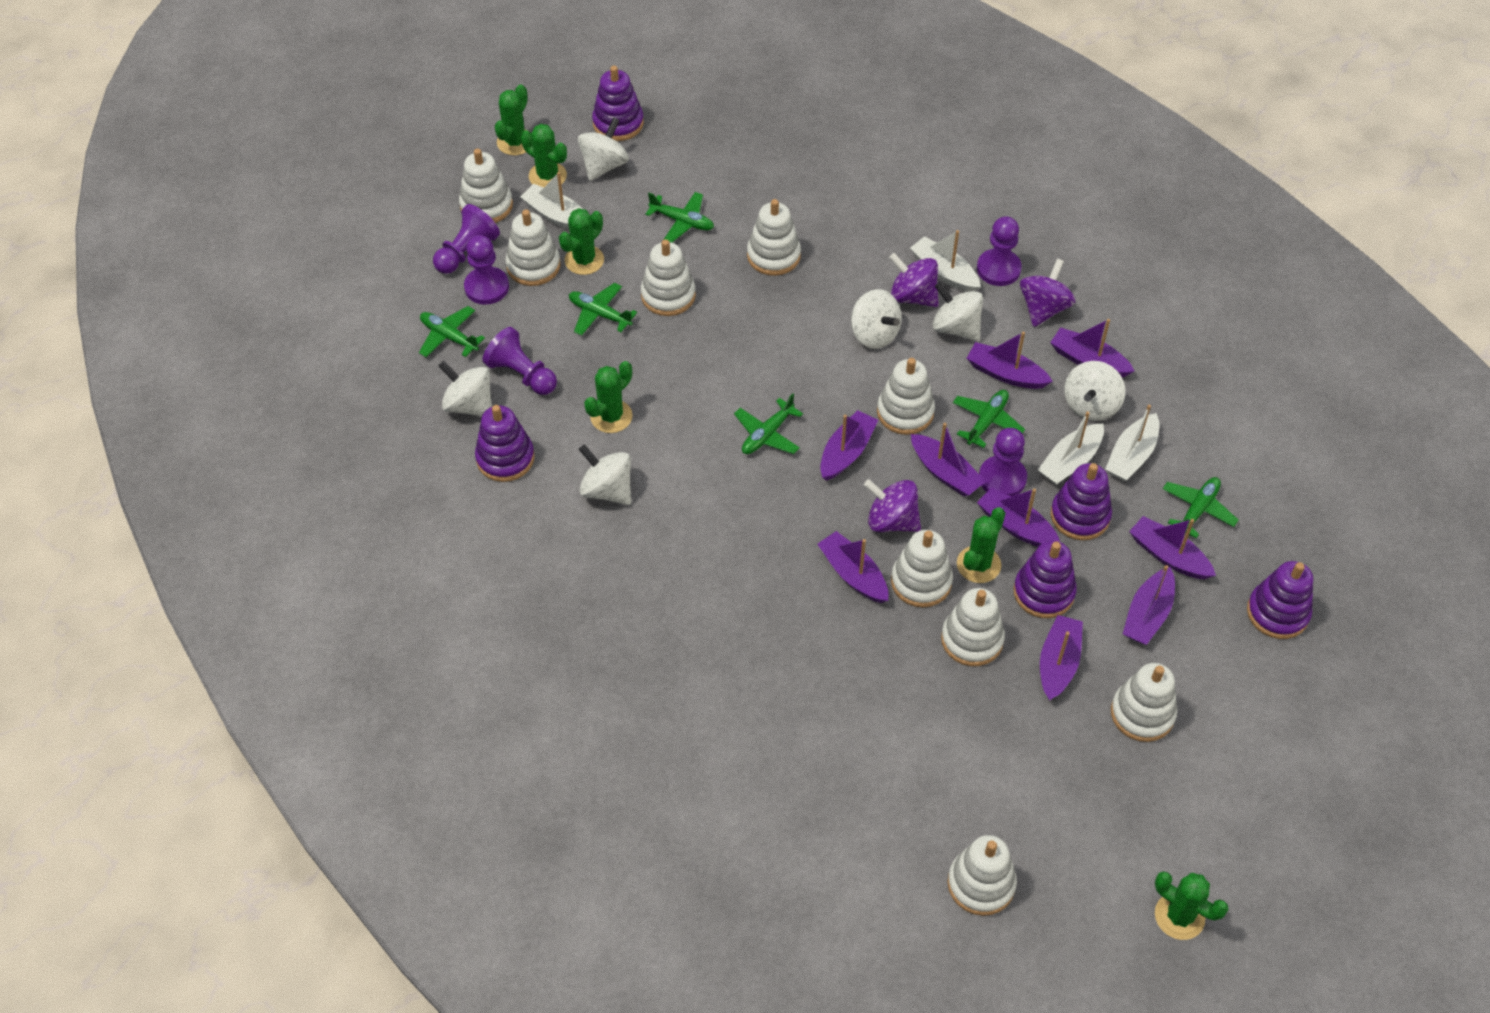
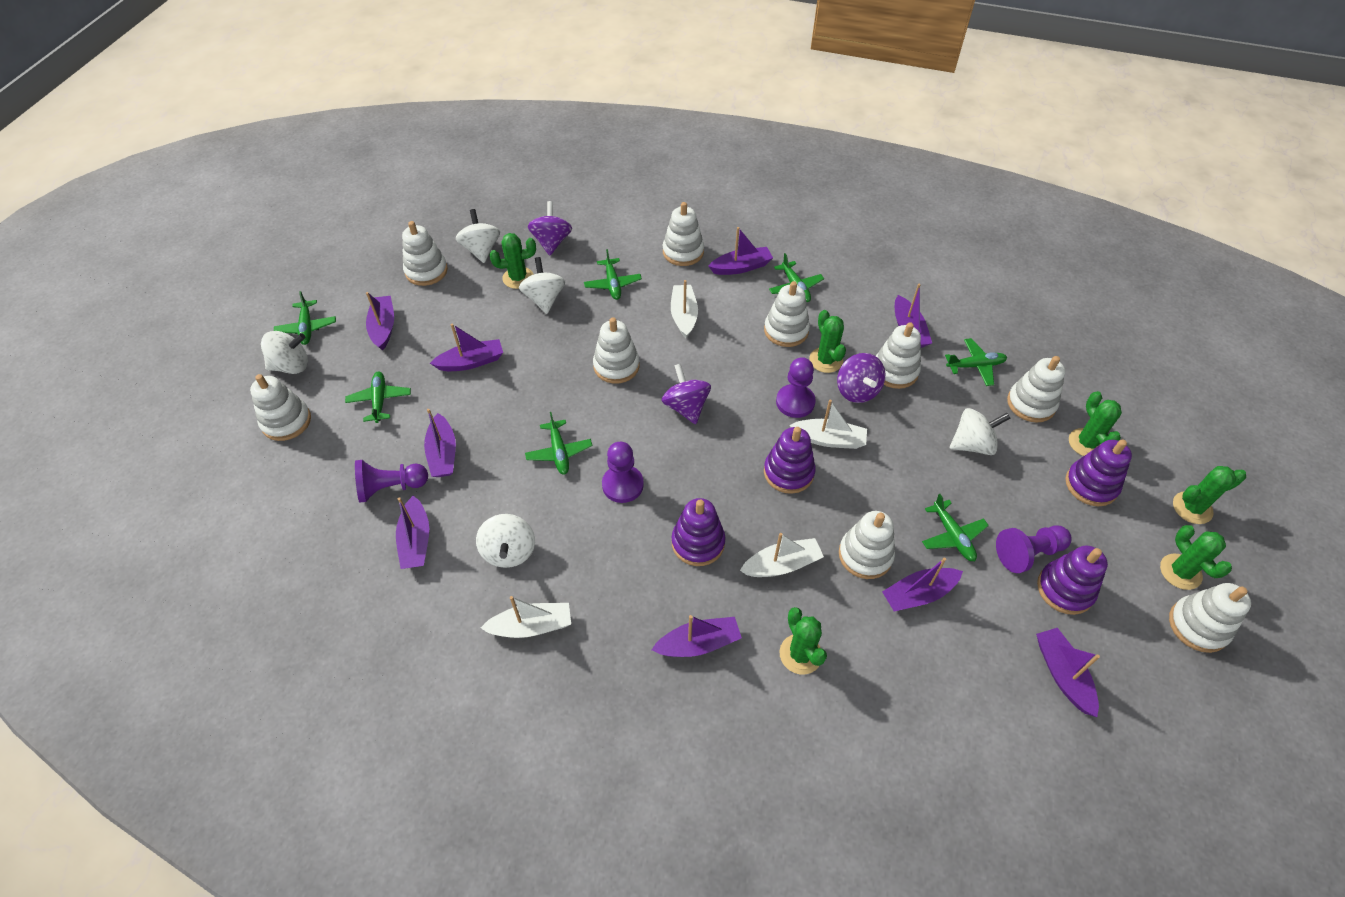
green plane: [419,306,485,357] [569,283,637,336] [645,192,714,243] [734,394,803,454] [953,390,1025,448] [1163,477,1238,538] = 6 -> [274,291,336,345] [345,371,411,423] [525,412,592,474] [584,249,642,300] [769,253,824,302] [922,494,989,561] [945,338,1007,386] = 7
purple pawn: [433,204,500,274] [464,235,509,305] [483,327,557,395] [977,216,1022,286] [979,428,1027,497] = 5 -> [355,460,428,503] [602,442,644,503] [776,357,816,418] [996,525,1072,573] = 4
purple stacking toy: [475,405,535,482] [592,66,644,141] [1014,540,1077,618] [1051,463,1112,540] [1247,561,1313,639] = 5 -> [672,498,726,566] [764,427,816,494] [1037,546,1108,615] [1065,439,1132,506] = 4
white spinning top: [438,361,492,416] [578,117,629,181] [579,444,631,505] [851,289,902,349] [933,282,983,341] [1064,361,1125,421] = 6 -> [261,331,308,374] [456,209,500,263] [476,514,535,568] [519,257,565,314] [950,408,1011,455] = 5

